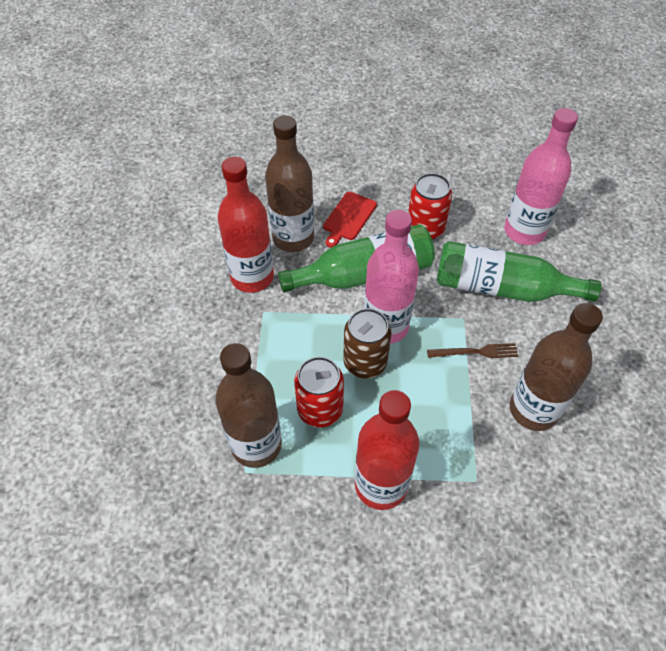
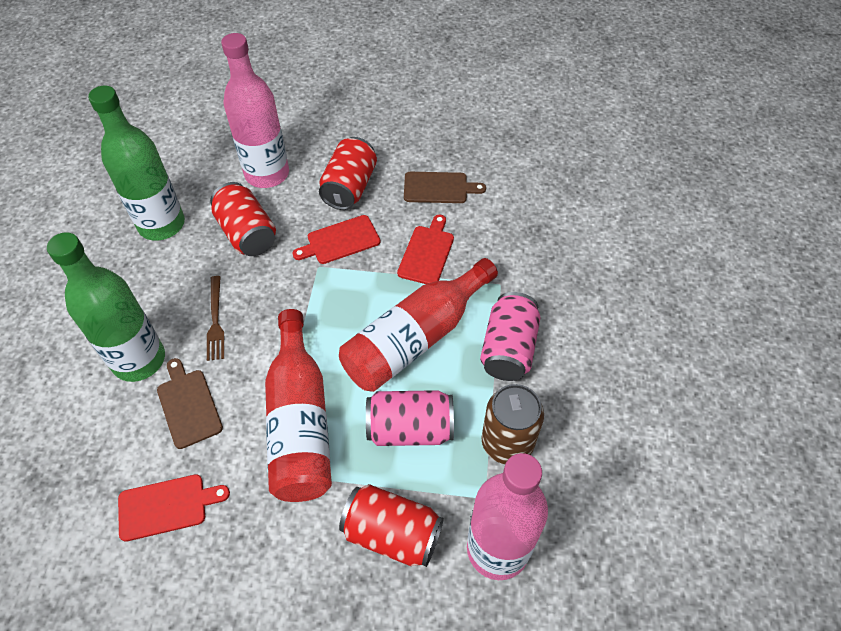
brown bottle: [215,343,282,468] [265,115,314,252] [510,303,603,431] = 3 -> none = 0
brown cutting board: none = 0 -> [157,358,223,449] [404,172,486,203] = 2
pink can: none = 0 -> [366,390,454,446] [480,292,540,381] = 2
red can: [294,357,344,428] [408,173,452,240] = 2 -> [210,182,276,256] [319,137,377,210] [339,484,444,567] = 3
red cutting board: [323,192,377,248] = 1 -> [118,474,230,542] [293,215,380,264] [397,215,454,284] = 3

